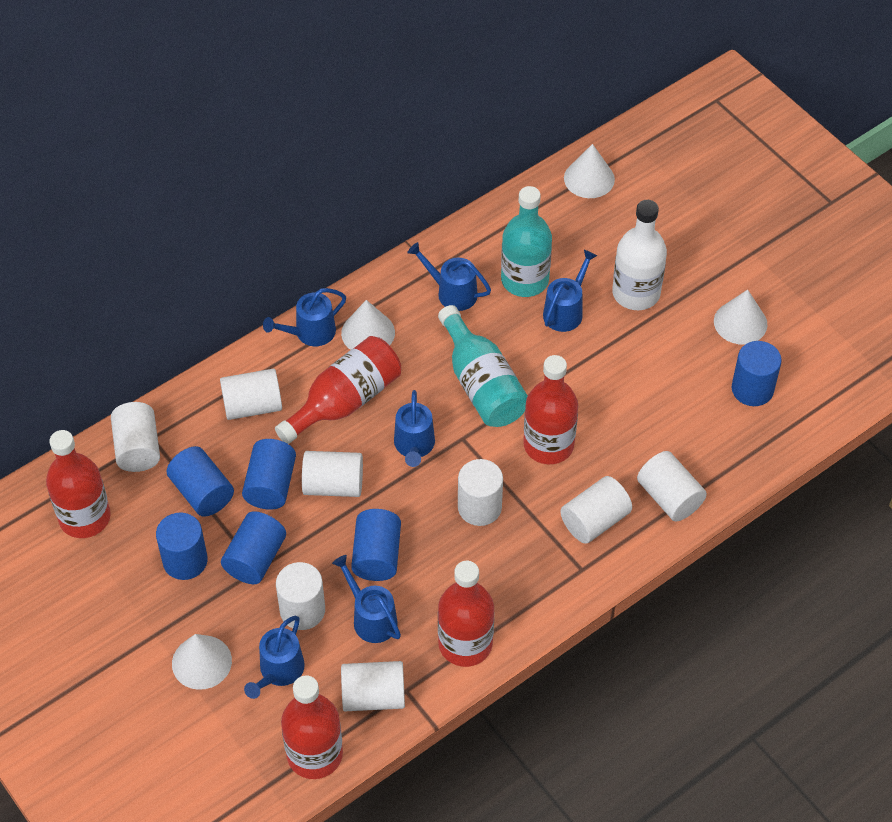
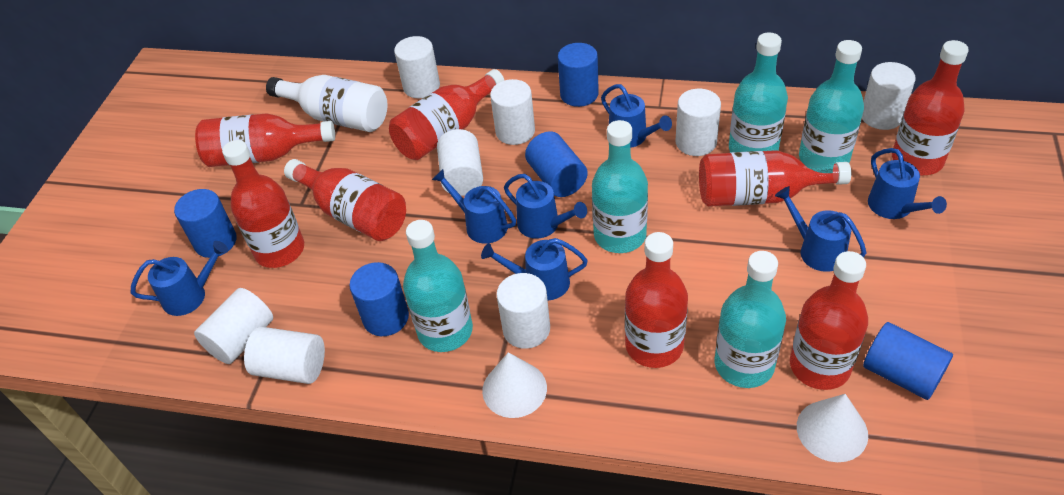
blue cylinder: [156,513,208,580] [167,446,234,517] [221,511,286,584] [242,439,296,510] [351,509,401,581] [732,341,782,406] = 6 -> [174,189,237,258] [349,262,409,336] [525,131,588,197] [558,43,599,107] [863,322,953,400] = 5
blue watering can: [244,616,305,699] [263,288,346,346] [332,555,401,643] [394,390,435,467] [407,242,491,311] [543,250,597,332] = 6 -> [131,241,228,316] [432,169,516,244] [481,238,588,300] [504,174,587,238] [601,84,672,148] [775,186,866,272] [868,148,947,219] = 7
red bottle: [46,430,111,538] [275,336,401,444] [281,675,343,779] [438,561,494,667] [523,355,578,464] = 5 -> [195,113,335,167] [222,140,304,268] [284,159,406,241] [389,69,504,160] [625,232,688,368] [699,150,851,207] [790,251,868,390] [892,40,969,175] = 8
turquoise bottle: [438,305,528,427] [501,186,552,297] = 2 -> [403,220,473,352] [592,120,648,253] [715,251,786,388] [729,33,788,152] [799,40,864,165] = 5
white cone: [172,634,232,690] [341,300,395,350] [564,144,615,198] [714,290,767,345] = 4 -> [482,352,547,418] [797,394,868,462] = 2

